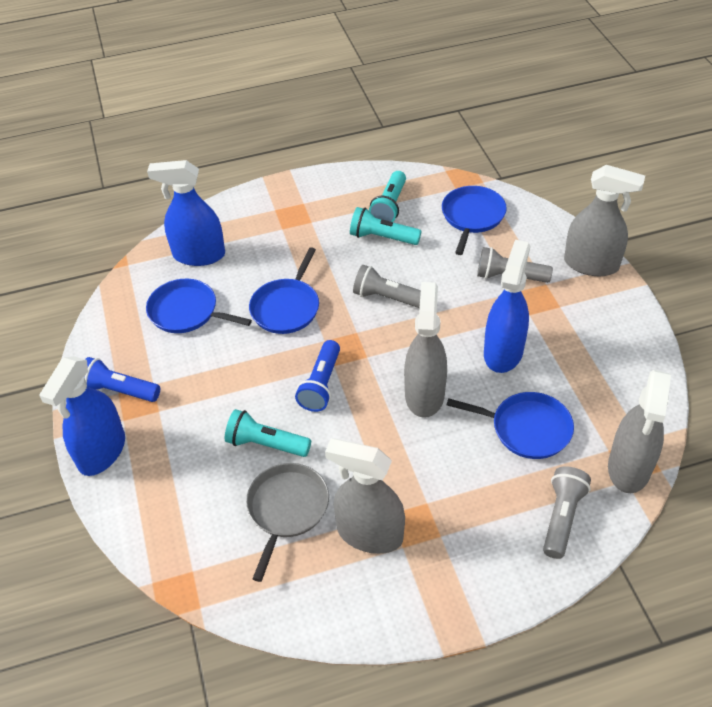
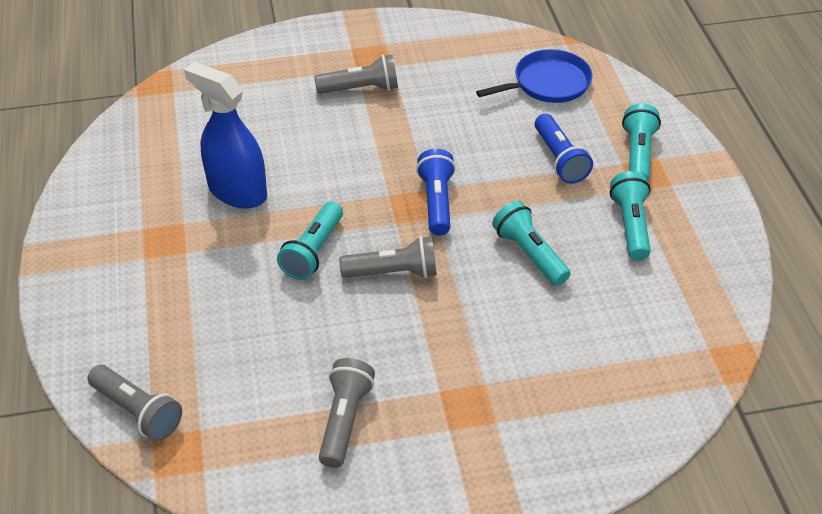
blue pan: [146,279,252,333] [249,247,319,334] [442,186,507,255] [447,392,574,459] = 4 -> [476,49,593,103] = 1
blue spray bottle: [39,356,125,476] [147,160,225,266] [484,240,530,373] = 3 -> [184,62,267,209] = 1
grey flashlight: [353,265,421,308] [477,247,553,283] [543,466,591,559] = 3 -> [88,365,182,441] [314,55,398,94] [319,358,375,468] [339,236,437,278] = 4
grey pan: [246,463,329,582] = 1 -> none = 0
grey spray bottle: [325,439,405,554] [404,282,447,418] [564,165,645,276] [608,370,671,493] = 4 -> none = 0
turquoise flashlight: [225,409,311,457] [350,207,422,245] [369,171,406,222] = 3 -> [277,202,343,280] [492,201,571,286] [610,171,651,261] [622,104,661,181] = 4

